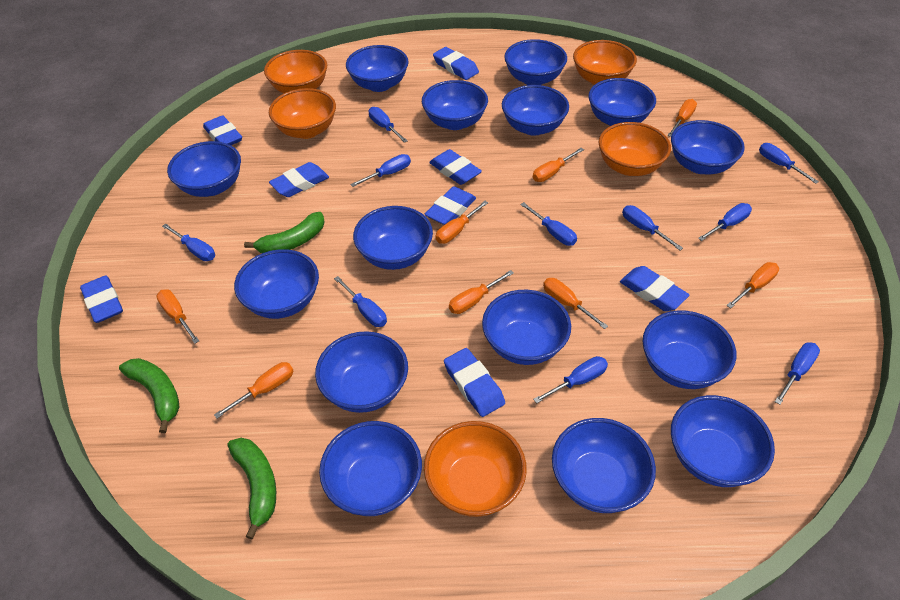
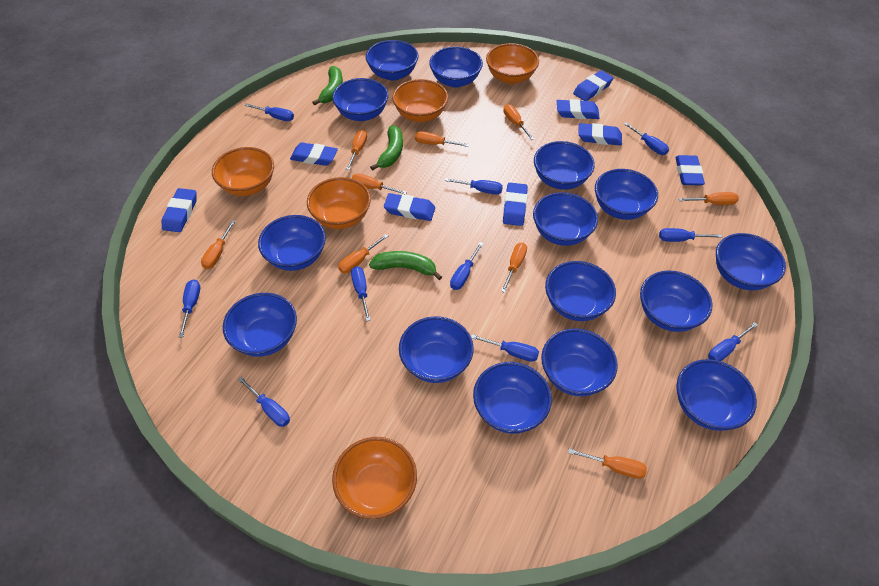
orange screwdriver: [156,289,199,344] [214,362,294,419] [435,201,488,244] [449,270,514,314] [533,148,584,182] [543,278,608,329] [667,99,697,137] [726,262,779,308] = 8 -> [201,220,236,269] [338,234,388,273] [346,130,367,170] [352,173,407,195] [415,131,469,147] [501,243,527,293] [503,104,534,140] [568,448,647,479] [678,192,739,205] = 9

